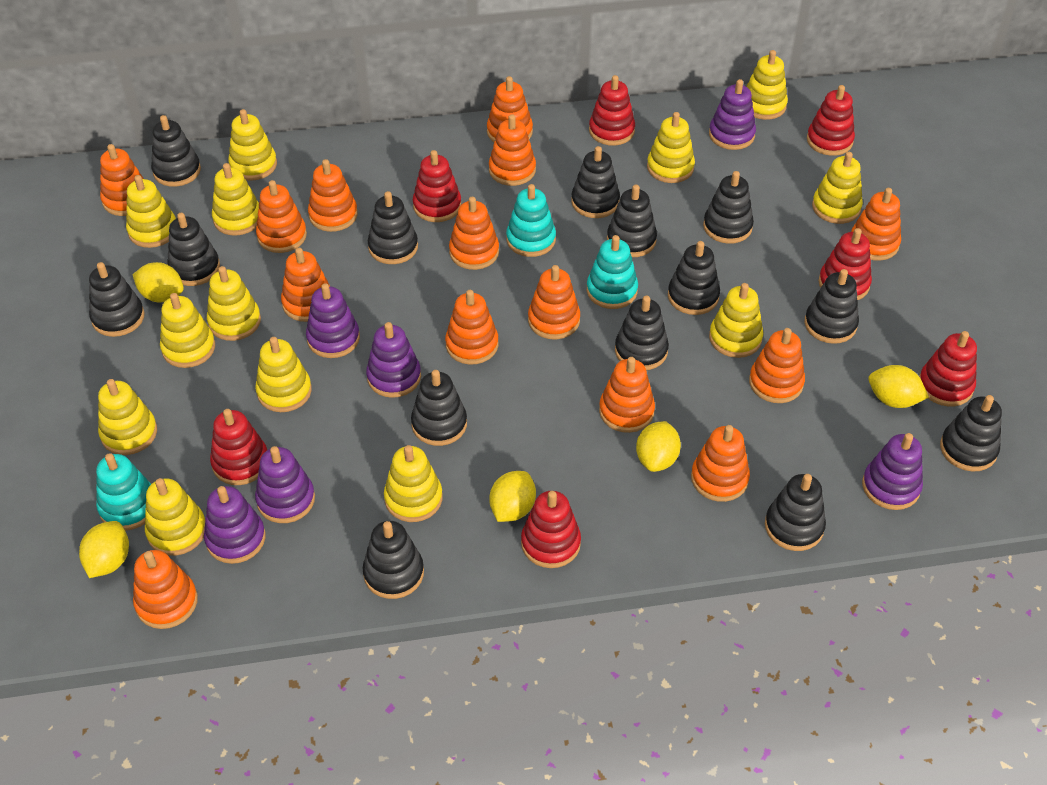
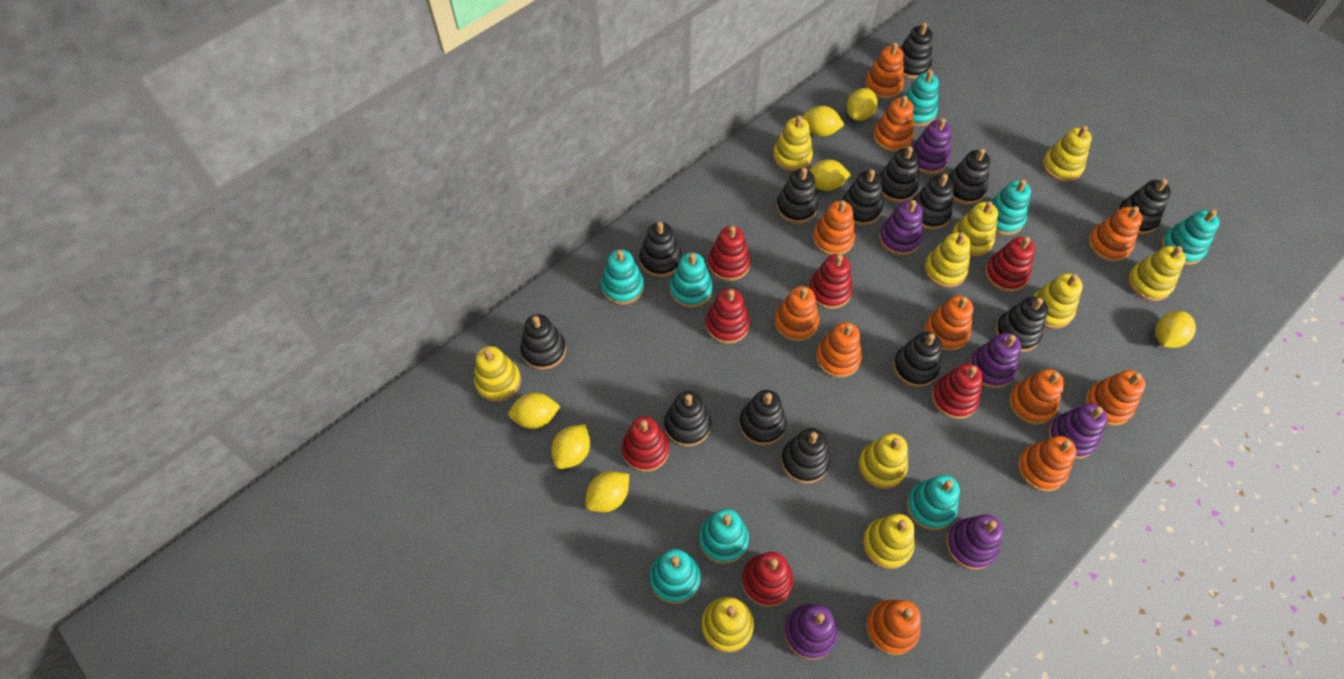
orange stacking toy: [100,144,144,216] [133,550,198,629] [256,180,307,253] [281,248,331,322] [308,159,358,232] [445,290,499,365] [449,197,499,270] [487,76,533,142] [489,114,536,186] [528,265,580,339] [599,357,655,433] [691,425,750,502] [749,328,805,403] [851,188,901,261] = 14 -> [774,286,819,342] [813,200,855,255] [816,322,862,378] [865,43,904,99] [866,599,921,655] [873,96,914,152] [924,296,973,351] [1009,369,1065,425] [1018,436,1076,492] [1085,370,1146,426] [1088,206,1143,262] = 11
turquoise stacking toy: [96,453,151,531] [506,184,556,257] [587,235,638,309] = 3 -> [601,249,644,305] [649,549,701,604] [670,253,713,308] [699,509,749,564] [904,70,939,127] [906,475,960,531] [991,179,1031,235] [1161,209,1220,265] = 8
yellow lemon: [79,521,129,578] [133,262,184,303] [489,471,536,522] [636,421,681,472] [869,365,929,408] = 5 -> [508,392,561,429] [551,424,590,469] [585,471,629,512] [802,106,844,137] [809,159,851,191] [847,88,878,121] [1155,311,1196,348] = 7
yellow stacking toy: [98,379,157,455] [126,175,176,248] [145,478,205,556] [160,293,215,368] [207,266,261,341] [212,163,259,236] [228,109,277,181] [255,337,312,412] [384,445,443,522] [647,112,695,183] [709,283,763,358] [746,50,788,120] [812,152,863,224] = 13 -> [474,346,521,402] [701,597,754,653] [773,115,813,172] [858,434,908,489] [863,514,915,569] [924,232,971,288] [951,201,998,257] [1033,273,1083,329] [1042,126,1092,182] [1128,246,1186,301] = 10

